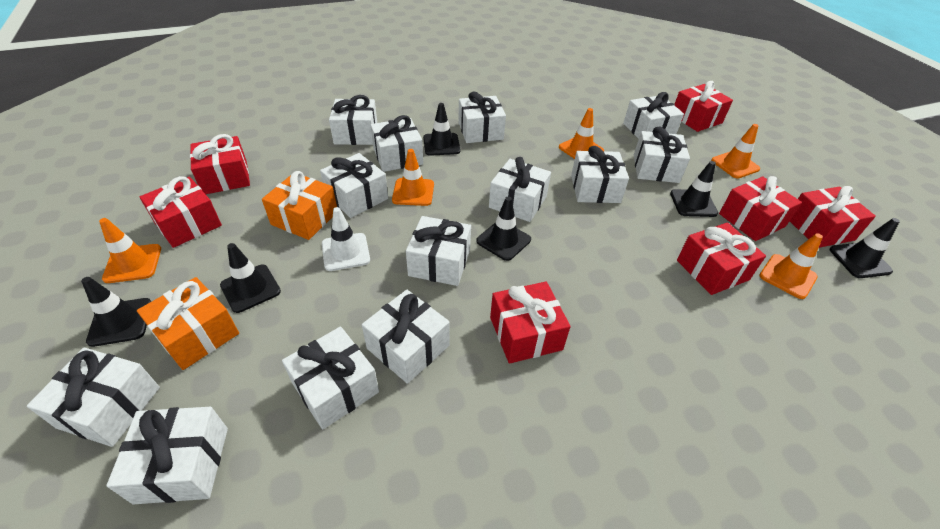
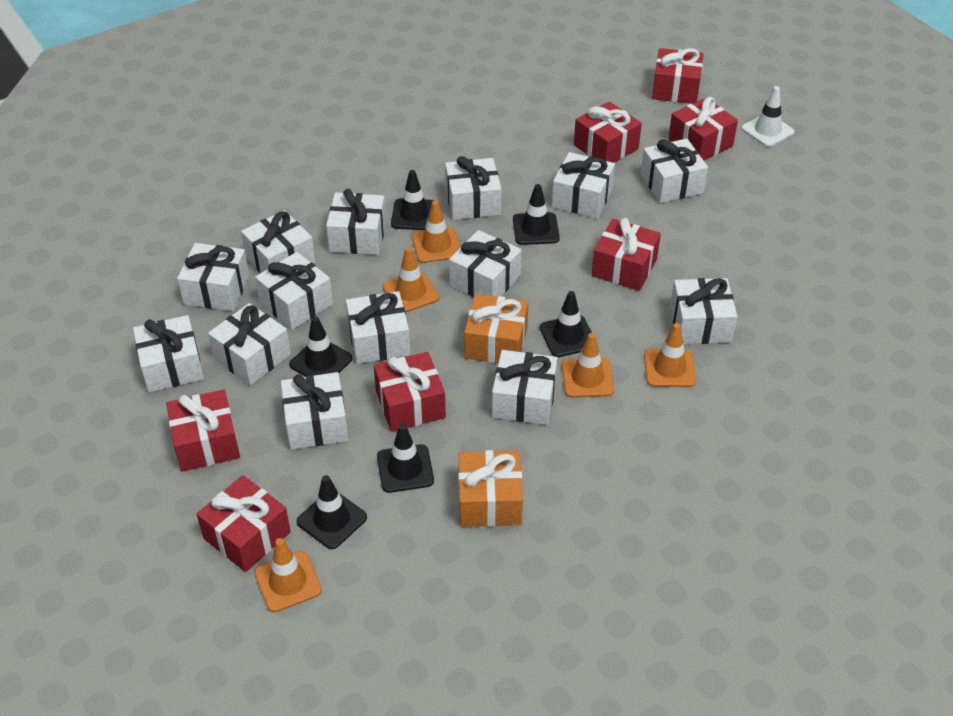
white gift: [27,347,160,447] [106,407,228,504] [282,326,379,429] [320,153,388,218] [329,95,377,145] [362,289,450,384] [371,115,423,172] [406,216,471,286] [458,92,506,143] [489,157,551,222] [571,146,629,203] [623,92,684,139] [634,127,690,183] = 13 -> [133,315,204,392] [177,243,249,311] [208,303,291,385] [241,210,316,273] [255,252,333,330] [281,372,348,450] [326,189,386,255] [346,291,410,364] [445,156,501,220] [449,230,522,297] [492,350,558,425] [552,152,615,219] [641,139,708,203] [670,278,737,344] = 14

